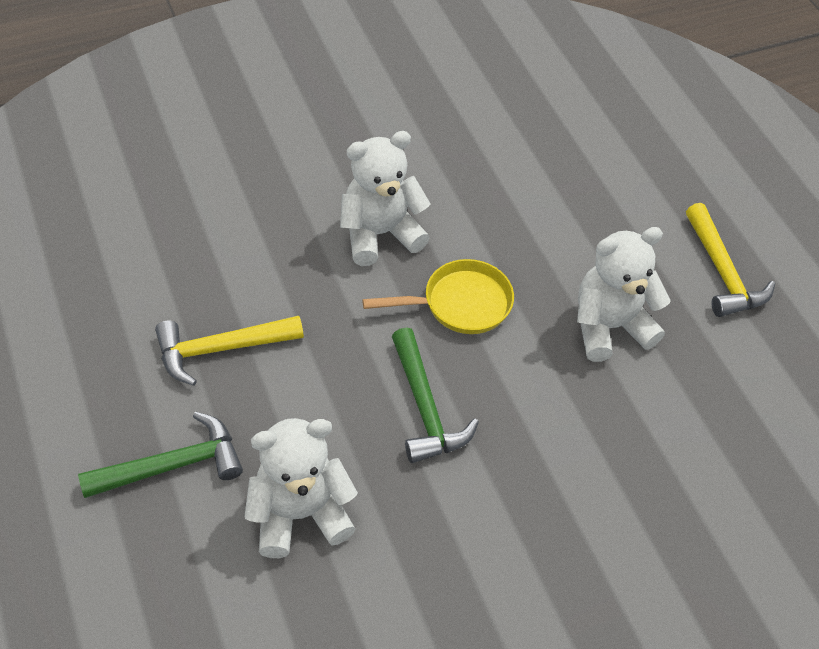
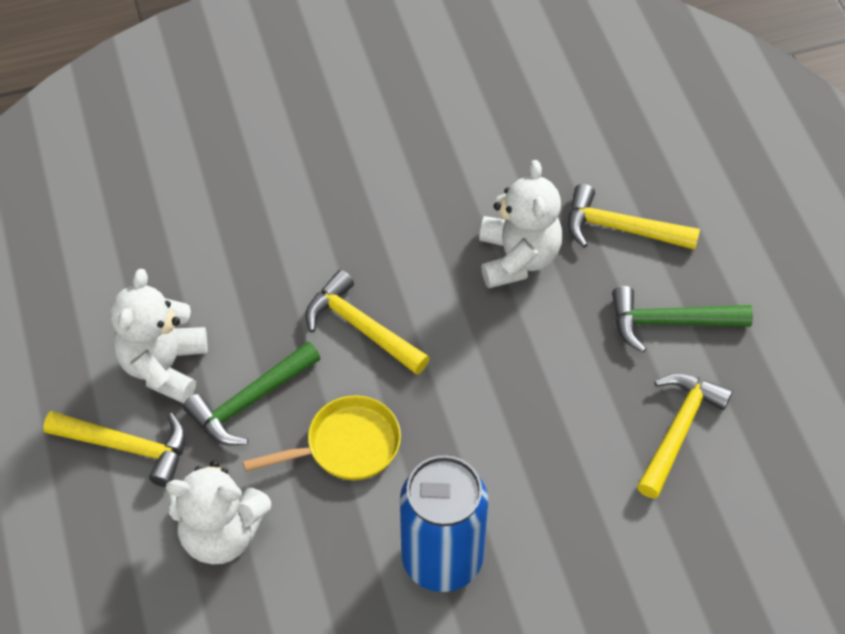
blue can: none = 0 -> [400,455,488,592] = 1
yellow hammer: [155,316,304,386] [686,203,775,317] = 2 -> [43,411,186,487] [306,270,430,375] [568,184,700,250] [637,373,733,499] = 4

